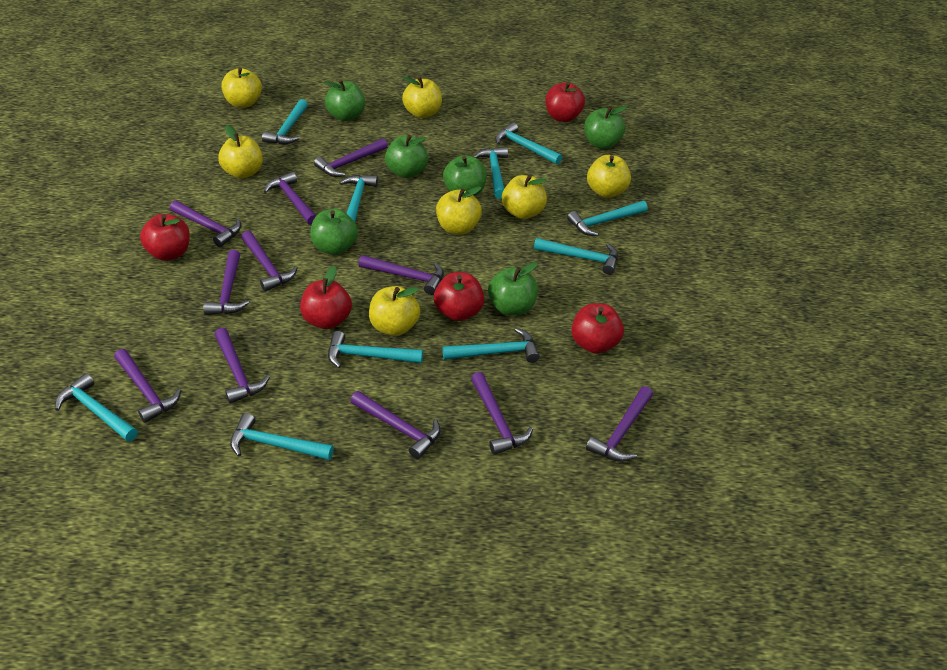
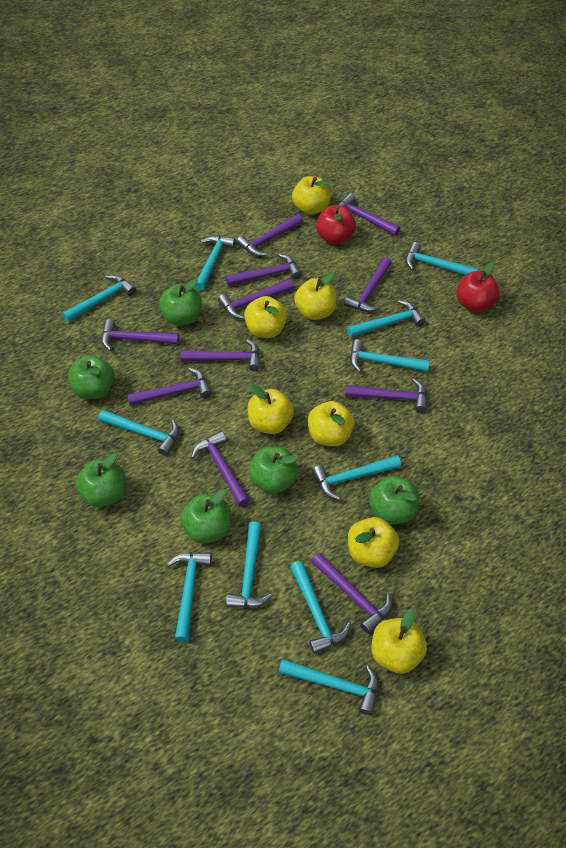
red apple: [140,214,190,261] [300,266,352,329] [434,272,484,321] [545,82,585,122] [571,303,624,354] = 5 -> [316,205,356,244] [457,262,500,312] = 2
turquoise hammer: [55,373,138,442] [230,413,334,460] [262,99,308,144] [328,331,423,368] [339,175,378,222] [442,328,540,363] [473,147,508,199] [495,122,562,165] [534,238,618,275] [567,201,648,236] = 10 -> [62,275,136,322] [99,410,179,456] [167,552,212,642] [195,236,236,291] [226,522,272,608] [279,659,379,715] [290,561,351,654] [312,455,401,500] [347,300,425,337] [350,339,430,372] [406,242,479,275] = 11

